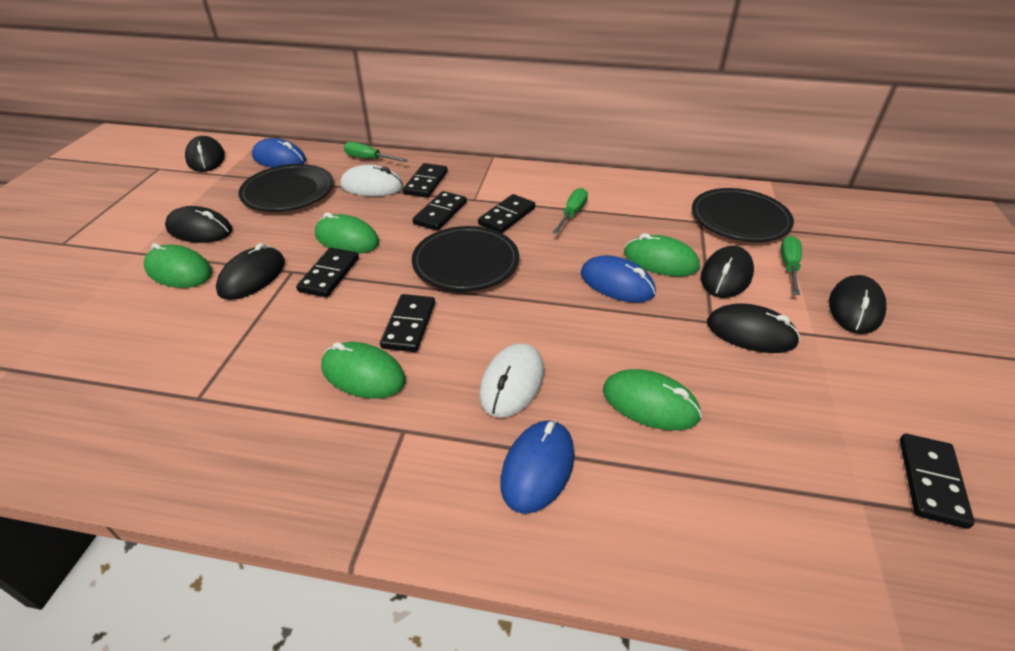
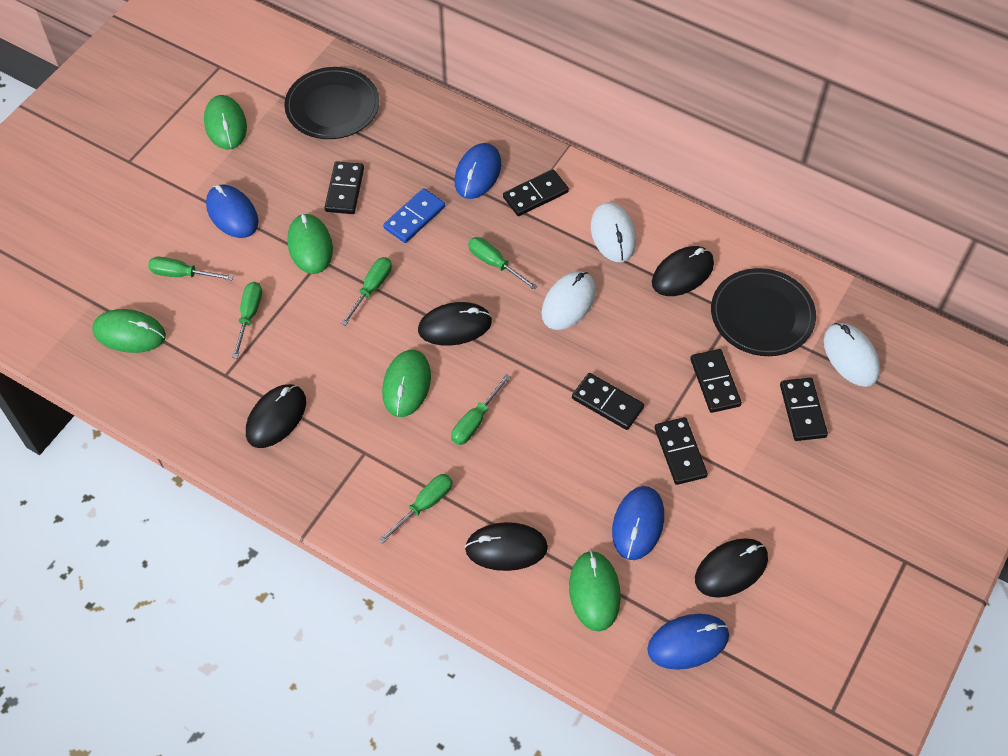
black mouse: [165,206,232,243] [185,136,225,172] [216,243,285,300] [701,246,754,298] [707,303,800,353] [829,275,887,334] = 6 -> [246,384,306,448] [418,302,492,346] [465,522,548,571] [652,246,714,296] [695,538,768,598] = 5
black plate: [238,164,334,212] [412,226,519,291] [692,188,794,242] = 3 -> [284,67,379,139] [711,268,816,356] = 2
blue domino: none = 0 -> [383,188,445,243] = 1
blue mouse: [252,138,306,168] [500,420,575,514] [581,255,656,303] = 3 -> [206,185,259,238] [454,143,501,199] [612,486,664,560] [647,614,729,670] = 4
green screwdriver: [344,142,408,162] [552,188,588,234] [781,236,802,295] = 3 -> [148,257,234,280] [232,282,262,358] [341,257,392,326] [379,474,453,543] [451,374,510,445] [468,237,538,290] = 6
white mouse: [340,165,403,196] [479,343,544,418] = 2 -> [542,271,596,330] [591,202,636,262] [824,323,880,387] = 3

